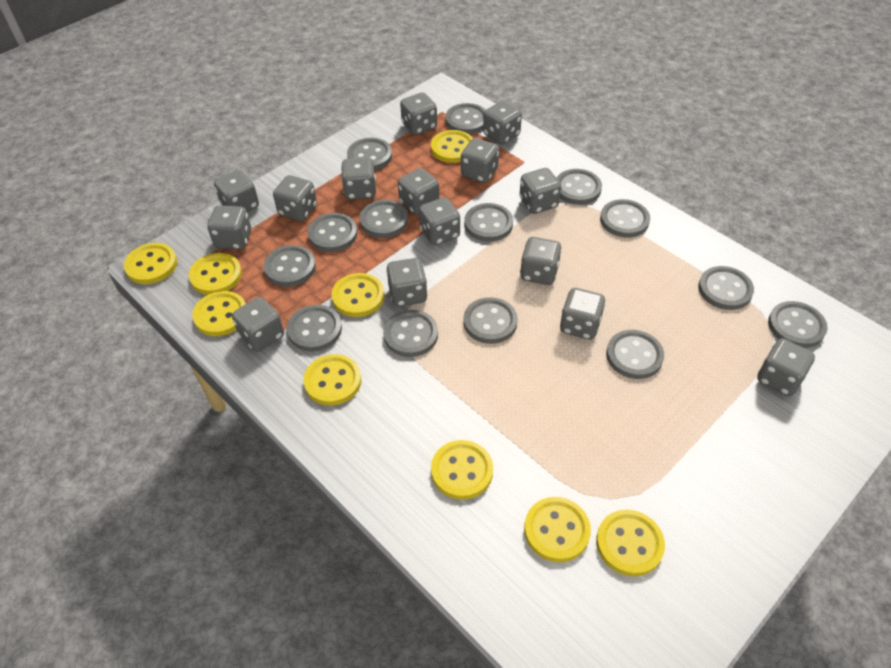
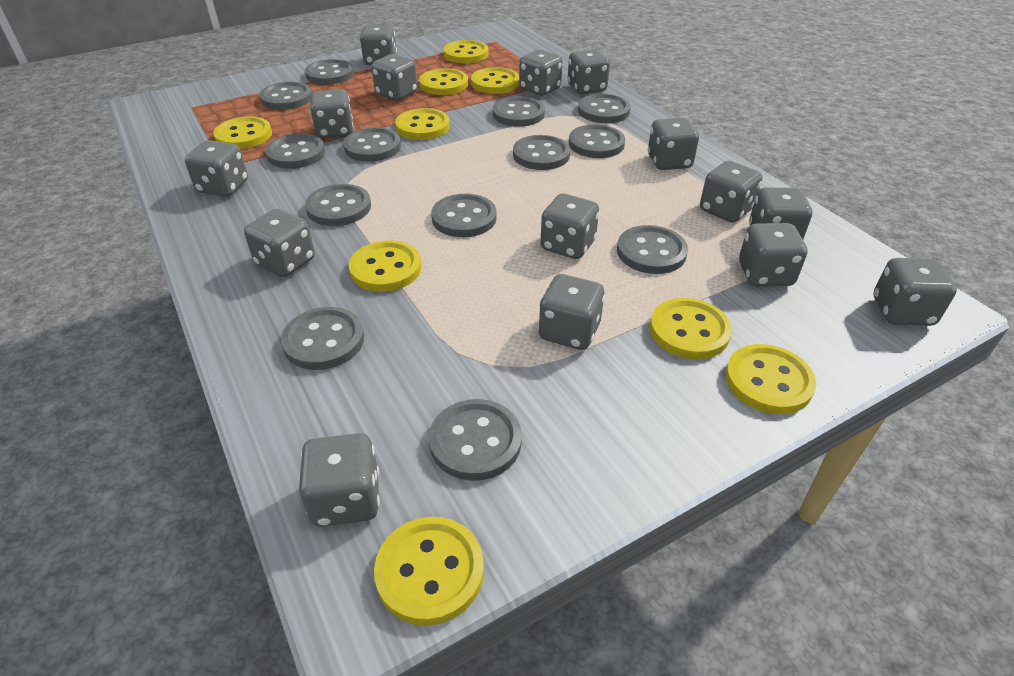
grey button: [264,245,316,287] [287,305,342,351] [308,213,357,252] [347,138,392,170] [359,200,408,238] [383,310,438,357] [445,103,485,134] [463,297,518,344] [465,203,513,242] [557,169,602,205] [600,199,650,238] [606,330,664,379] [698,266,754,310] [768,301,828,348] = 14 -> [259,82,312,110] [265,133,325,169] [281,307,364,370] [305,59,354,85] [305,184,371,226] [343,127,401,162] [429,399,522,481] [431,194,497,237] [493,96,545,127] [513,135,570,170] [569,124,625,158] [578,94,631,123] [617,225,688,274] = 13

